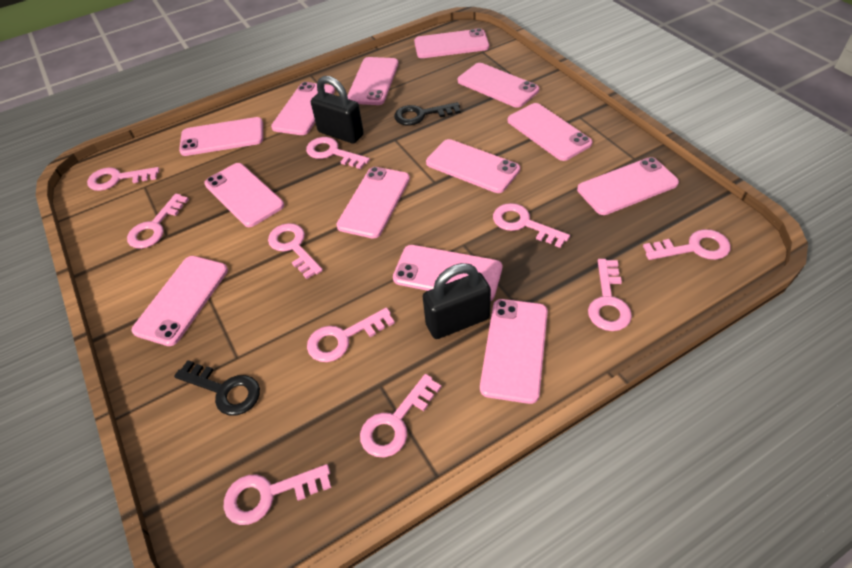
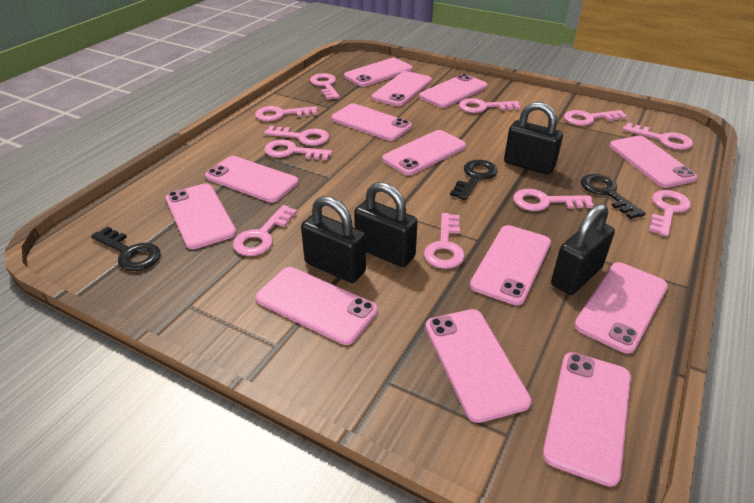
black key: [174,360,260,415] [394,102,461,125] = 2 -> [91,226,161,271] [450,160,498,200] [581,174,646,219] = 3
black padlock: [311,76,364,144] [423,263,491,339] = 2 -> [301,196,366,283] [354,182,418,267] [504,102,563,175] [551,204,615,295] = 4
pink key: [87,167,160,191] [127,194,189,249] [224,464,331,525] [268,223,323,279] [306,137,370,169] [307,308,395,362] [360,374,441,457] [493,203,570,248] [588,259,632,331] [643,229,731,260] = 10 -> [233,205,297,256] [255,106,318,121] [264,126,329,146] [264,139,333,160] [310,73,340,100] [424,213,465,269] [459,98,520,113] [513,189,594,211] [564,110,627,126] [622,122,693,150] [649,190,691,237] = 11

